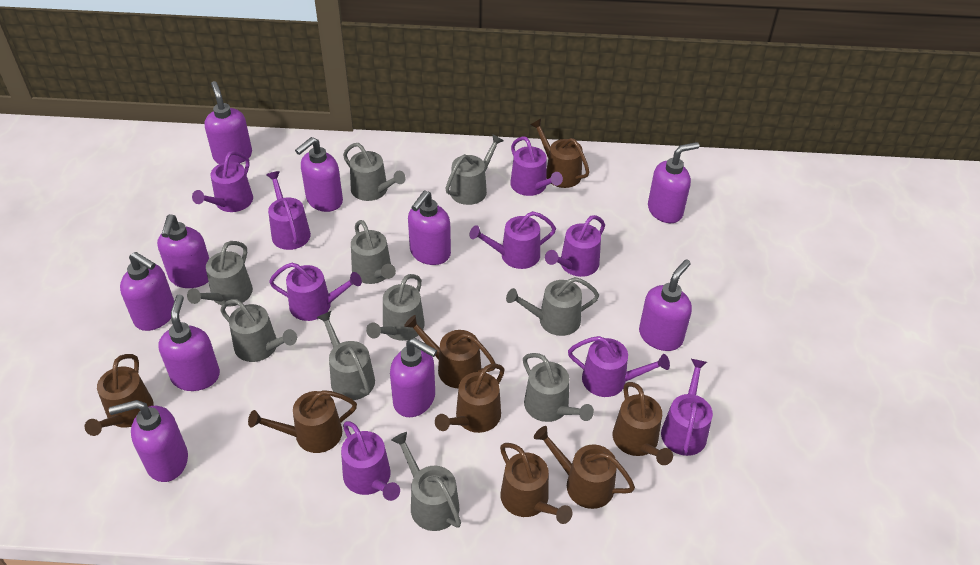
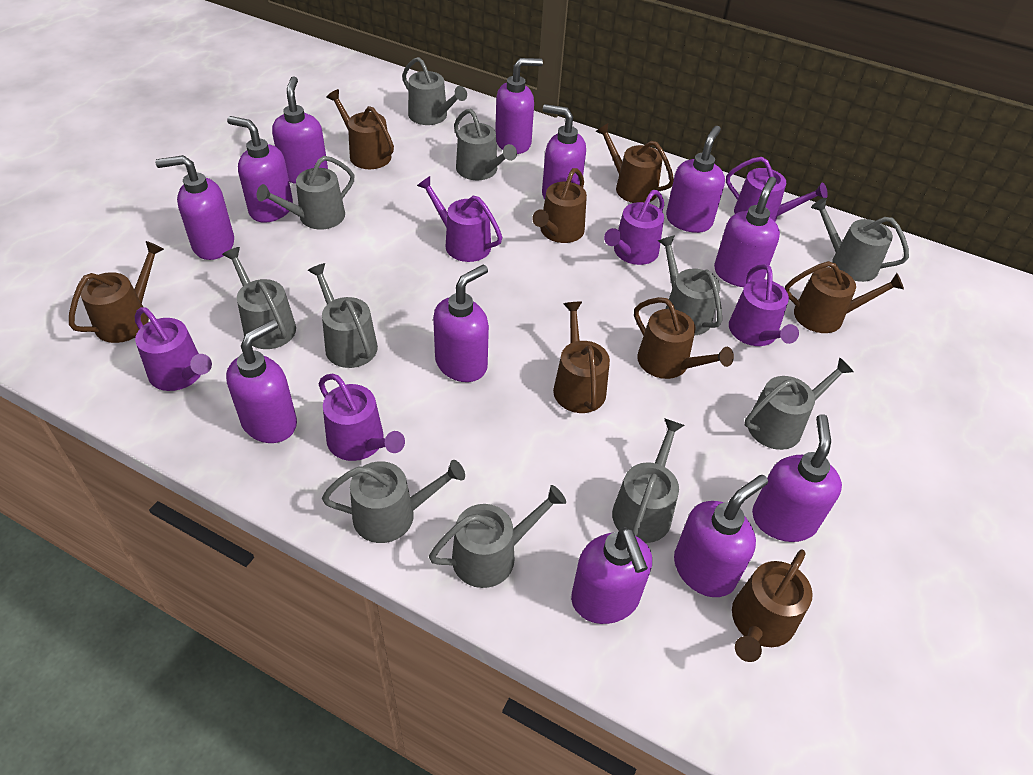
grey watering can: [187,241,253,306] [220,299,297,362] [317,311,375,400] [343,143,406,201] [351,220,396,284] [366,274,425,341] [392,432,461,531] [445,135,504,205] [506,277,599,336] [523,353,594,422] = 10 -> [222,247,296,349] [257,156,355,230] [307,263,378,368] [322,460,465,543] [402,57,467,125] [429,485,566,588] [454,109,517,180] [612,418,685,543] [658,235,722,335] [744,357,854,450] [811,198,909,282] = 11
purple soap dispenser: [109,400,188,482] [120,252,174,331] [157,214,209,288] [158,295,220,391] [205,81,252,164] [295,137,343,212] [390,338,437,417] [408,191,451,265] [639,259,692,351] [648,142,699,223] = 10 -> [155,155,234,260] [226,319,297,443] [227,116,293,223] [272,76,328,184] [433,265,489,382] [495,58,543,154] [542,104,586,200] [571,527,652,624] [666,126,725,233] [674,475,768,597] [714,177,780,287] [752,414,842,542] = 12
purple watering can: [192,151,253,212] [266,171,311,250] [269,263,362,321] [341,421,400,501] [469,211,556,269] [510,136,563,196] [545,215,605,277] [568,336,670,397] [661,359,713,456] = 9 -> [135,307,212,391] [319,374,405,461] [417,176,502,262] [604,190,664,265] [726,157,828,221] [729,264,799,346] = 6

